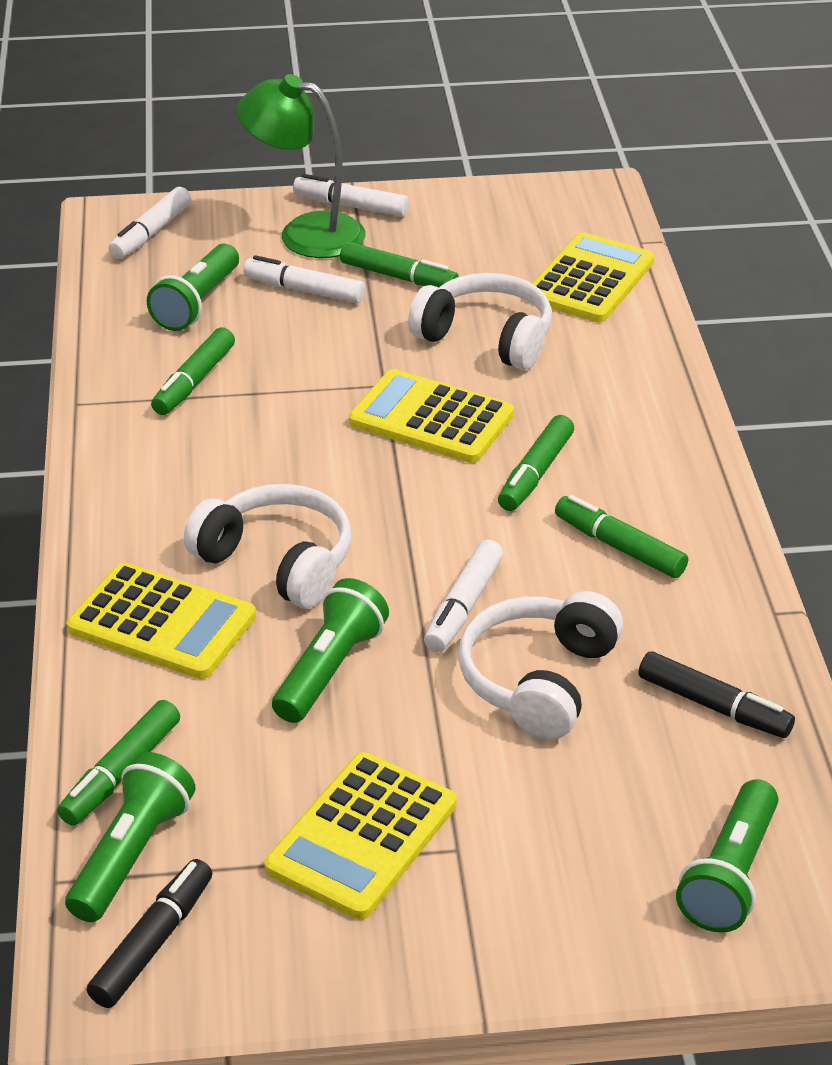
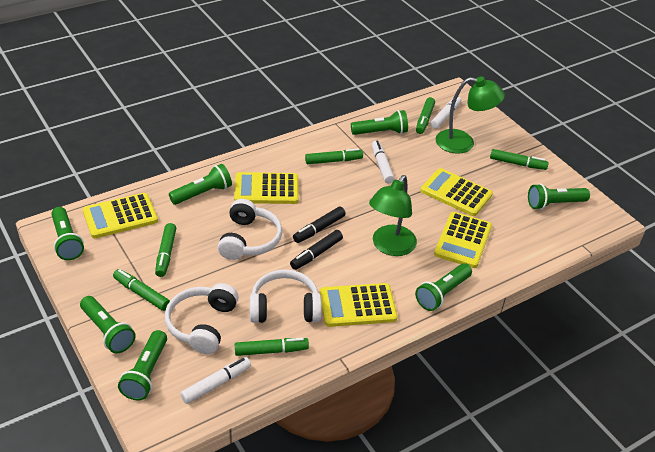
green flashlight: [65,752,195,922] [147,244,239,331] [272,578,389,723] [676,779,778,933] = 4 -> [51,207,84,260] [80,296,136,353] [118,330,167,401] [169,164,232,205] [351,110,408,135] [415,263,472,311] [528,184,590,210] = 7
green lamp: [237,74,366,258] = 1 -> [369,175,417,256] [436,76,505,154] = 2
green marker: [57,700,180,825] [151,327,235,415] [340,242,459,288] [498,415,574,511] [555,495,688,578] = 5 -> [113,269,170,311] [155,223,176,277] [235,338,309,356] [305,148,363,164] [416,97,435,134] [490,149,549,170] = 6
white marker: [109,187,191,259] [243,255,365,304] [293,174,409,217] [424,540,503,652] = 4 -> [180,357,251,404] [372,140,395,183] [430,96,461,129] = 3
yellow calculator: [67,563,256,679] [265,752,457,920] [349,369,514,463] [526,232,655,322] = 4 -> [83,193,158,238] [234,172,299,204] [320,283,398,327] [420,168,493,216] [434,212,492,268] = 5

